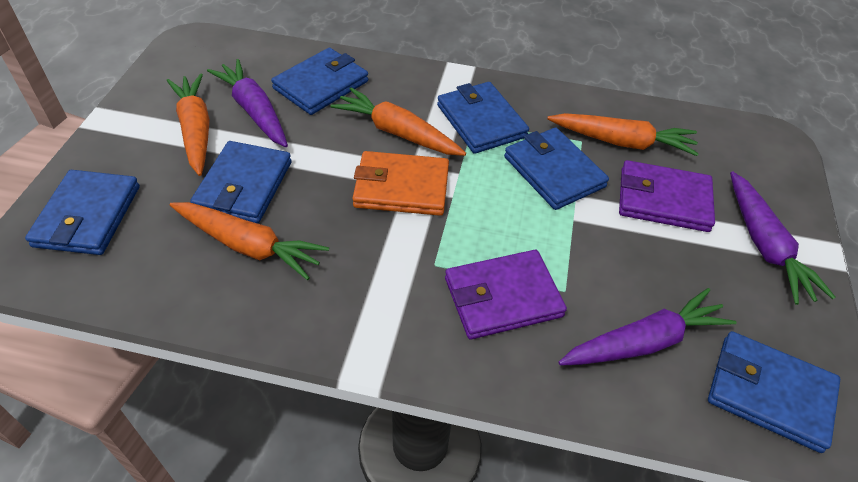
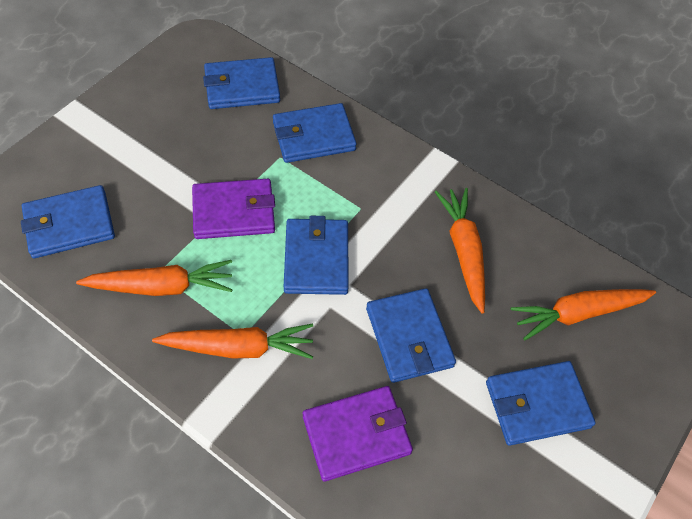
orange wallet: [352,151,449,216] = 1 -> none = 0
purple carrot: [207,59,288,147] [558,288,737,365] [730,171,836,305] = 3 -> none = 0

